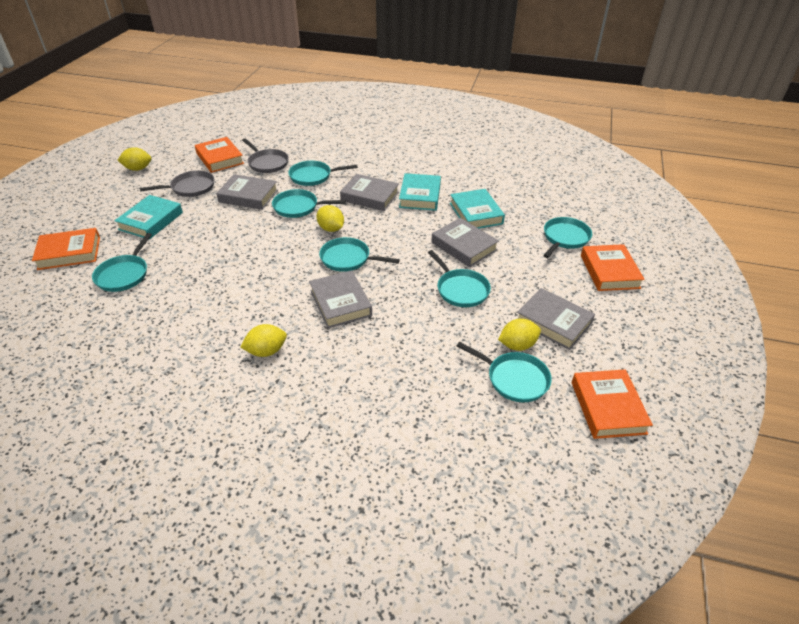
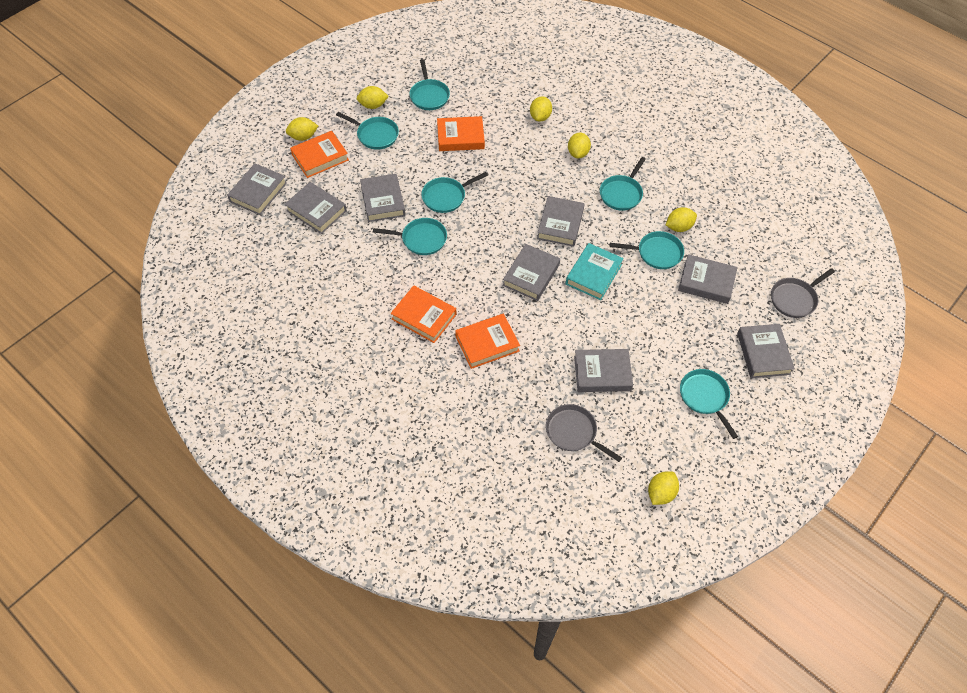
grey book: [216,174,278,210] [309,270,372,328] [340,174,399,211] [431,218,499,267] [517,288,595,350] = 5 -> [227,163,287,215] [284,182,347,234] [360,174,405,222] [503,244,560,301] [537,196,585,247] [574,349,633,392] [678,254,737,304] [737,324,795,378] = 8
turquoise book: [114,195,183,240] [399,173,441,211] [450,189,505,228] = 3 -> [566,243,624,300] = 1
yellow lemon: [118,147,151,171] [240,324,287,357] [316,205,344,232] [498,319,541,351] = 4 -> [286,117,318,141] [357,86,389,109] [530,96,552,122] [568,133,591,158] [648,471,679,505] [666,207,697,232] = 6

